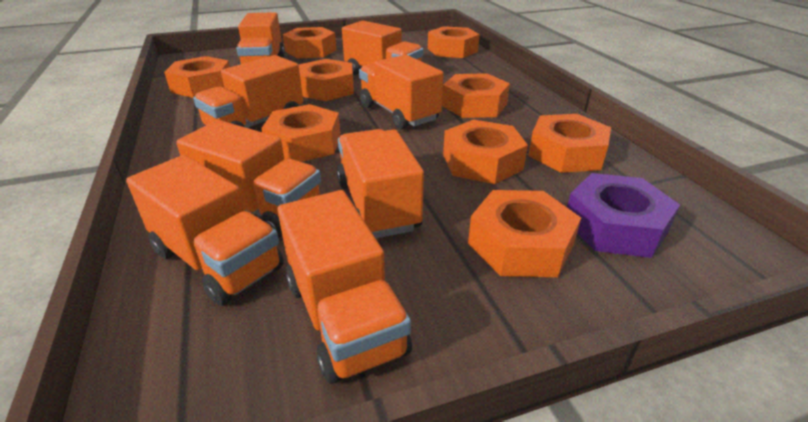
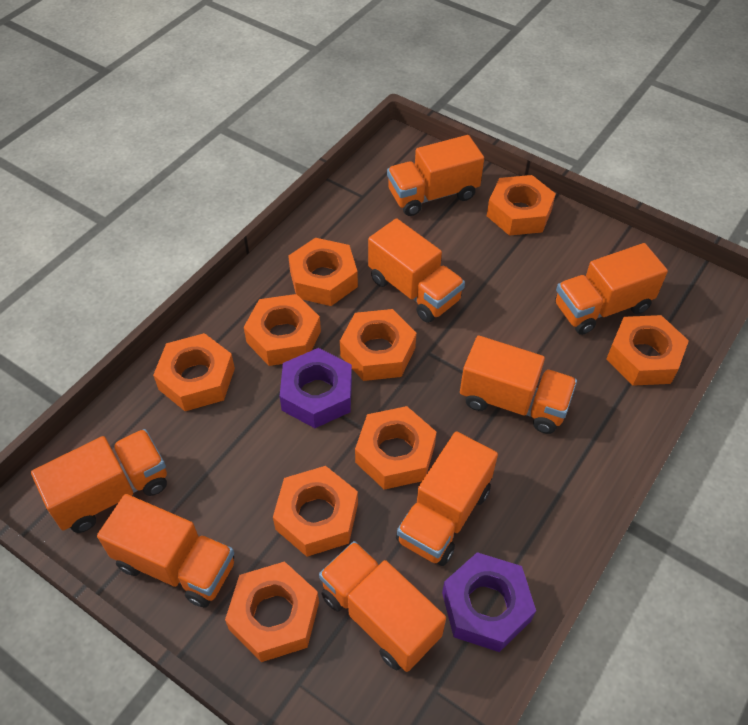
purple nut: [567,173,680,258] = 1 -> [280,348,352,428] [442,552,536,652] = 2

